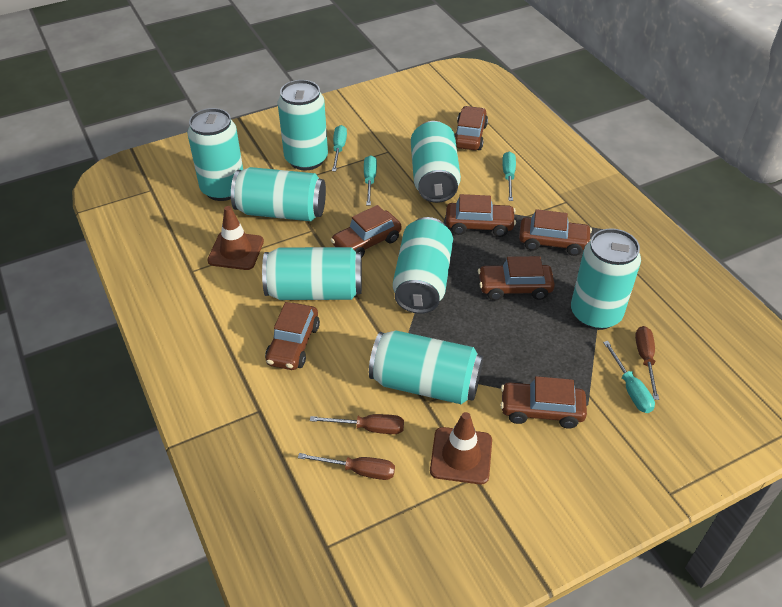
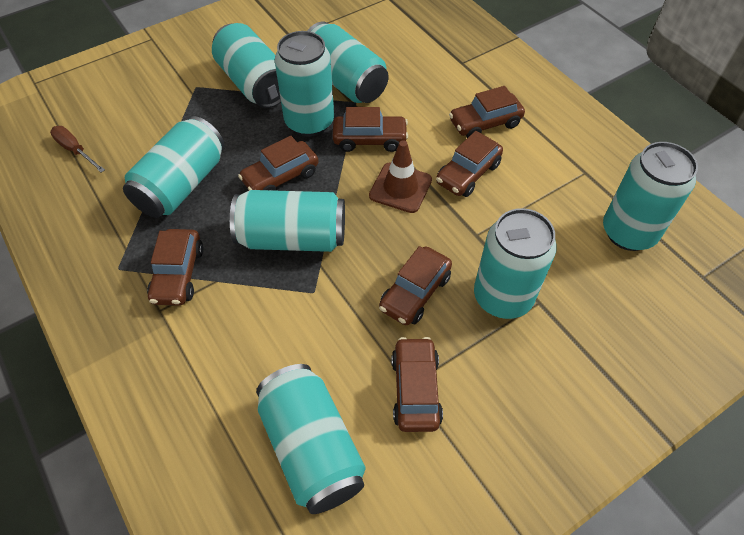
brown screwdriver: [298,453,395,480] [310,414,404,434] [635,326,659,400] = 3 -> [50,126,105,173] = 1
brown traffic cone: [208,206,264,270] [430,412,492,484] = 2 -> [369,140,432,213] = 1
turquoise screwdriver: [332,125,347,171] [364,155,377,205] [502,151,516,201] [603,341,655,413] = 4 -> none = 0

